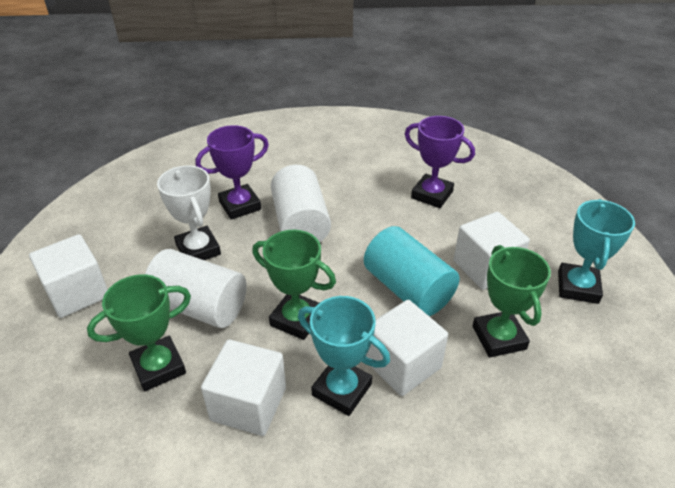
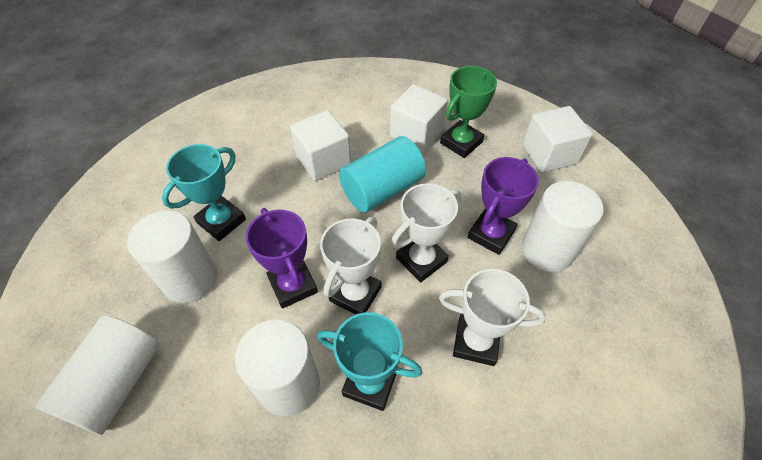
green trophy: [87,274,191,391] [252,230,336,340] [473,245,551,357] = 3 -> [440,66,497,158] = 1
white cube: [29,234,108,318] [201,340,286,436] [366,300,448,396] [454,212,530,290] = 4 -> [290,110,351,181] [390,84,448,152] [522,106,592,173] = 3
white cylinder: [145,249,247,328] [271,165,331,242] = 2 -> [35,316,159,435] [127,210,217,303] [235,320,320,417] [522,181,604,272] = 4
white trophy: [157,166,221,260] = 1 -> [320,217,381,315] [391,183,461,282] [439,269,546,366] = 3

